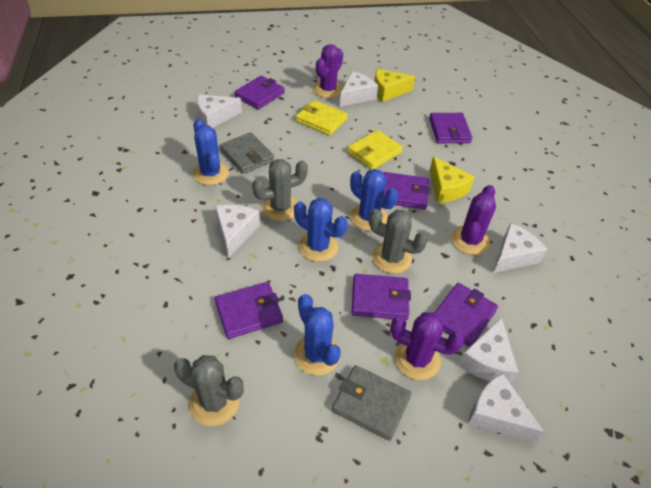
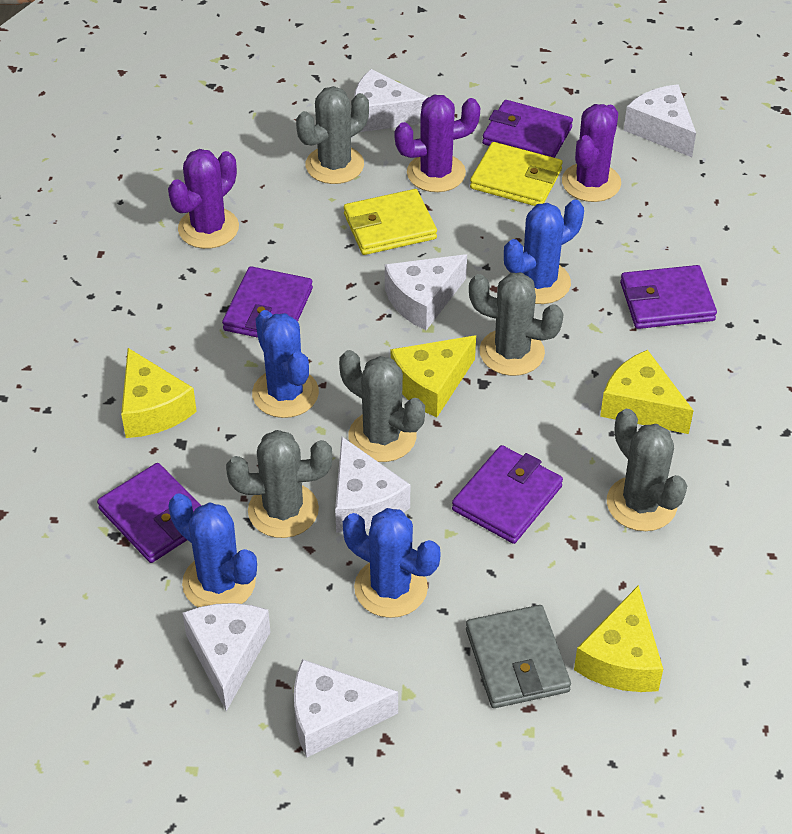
grey cactus: [174,355,244,426] [252,159,308,221] [369,209,428,274] = 3 -> [226,430,332,538] [296,86,369,184] [339,350,425,462] [469,273,563,376] [607,409,687,531] = 5
grey wallet: [220,132,274,174] [332,365,411,441] = 2 -> [466,605,571,708] = 1
purple wallet: [215,282,283,339] [234,76,285,110] [352,274,411,320] [383,172,430,209] [429,113,472,143] [434,283,498,347] = 6 -> [97,463,202,563] [222,266,313,338] [452,445,563,544] [482,100,573,158] [620,265,717,329] = 5
yellow cheese: [375,69,415,102] [429,156,475,203] = 2 -> [121,348,197,438] [391,336,476,418] [574,585,663,692] [600,350,694,434] = 4

